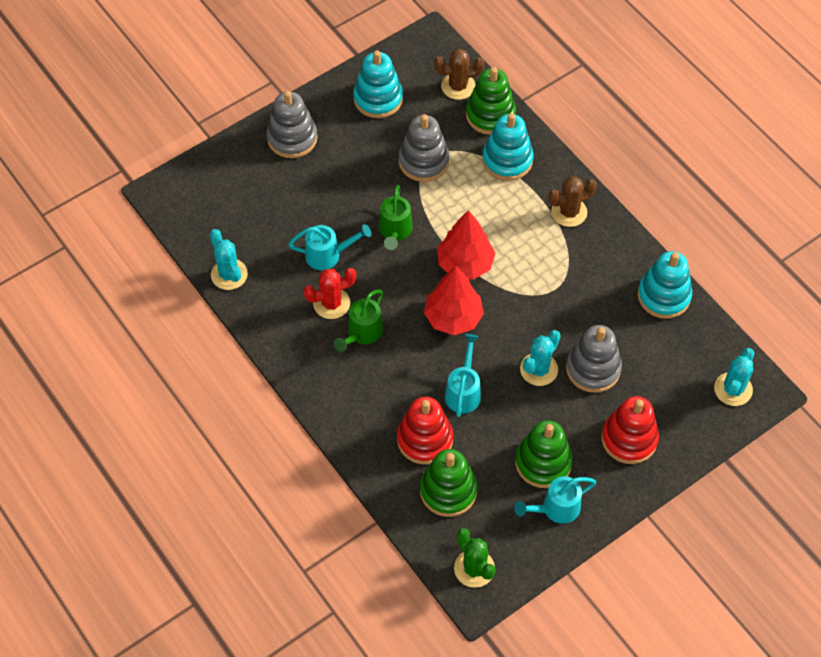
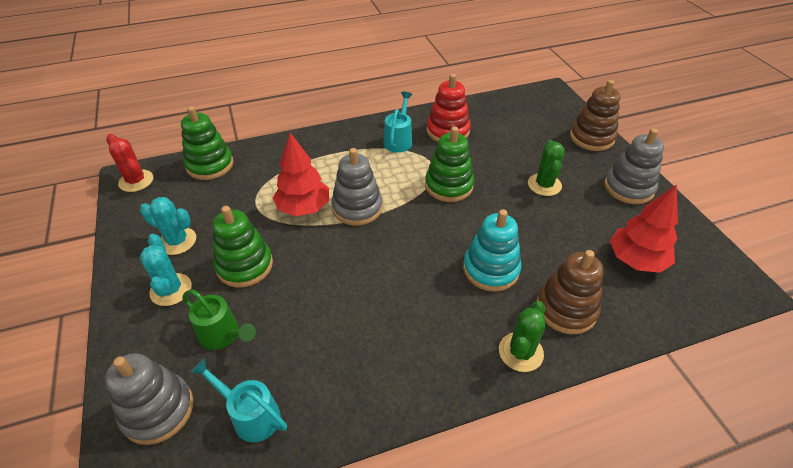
brown cactus: [434,49,485,100] [548,176,597,227] = 2 -> none = 0
brown stacking toy: none = 0 -> [537,250,603,334] [570,80,620,151] = 2
green cactus: [454,528,496,588] = 1 -> [499,301,546,372] [528,140,565,196] = 2
green watering can: [334,289,383,352] [379,185,413,250] = 2 -> [183,289,256,350] = 1
red stacking toy: [397,397,453,465] [602,396,659,464] = 2 -> [427,74,471,142] = 1
turquoise cactus: [210,229,248,290] [520,330,561,386] [714,348,754,406] = 3 -> [140,197,196,255] [140,234,192,306] = 2
turquoise stacking toy: [353,50,403,118] [482,113,534,181] [637,251,692,319] = 3 -> [463,209,521,292] = 1
turquoise watering can: [288,224,371,270] [445,334,481,417] [514,476,596,524] = 3 -> [190,358,287,442] [383,91,412,153] = 2

